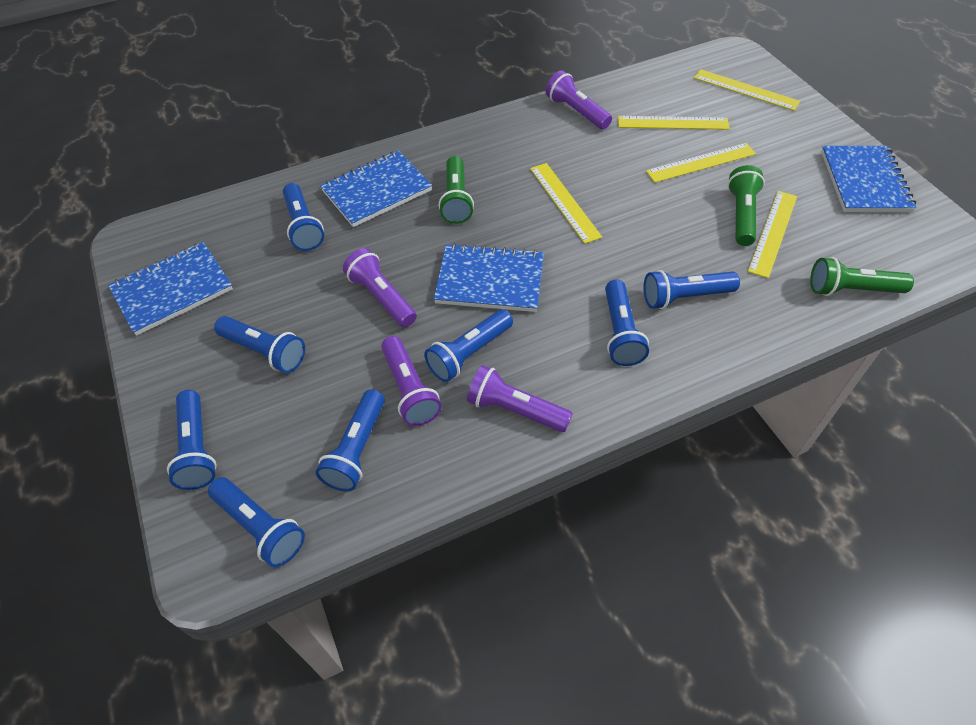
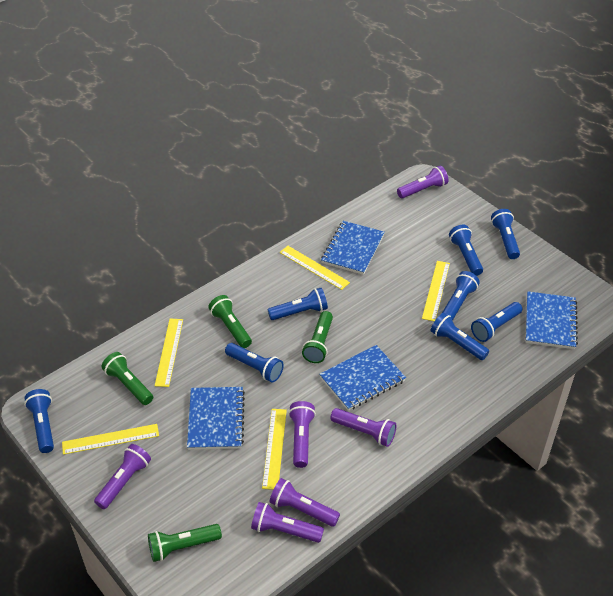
green flashlight: [439,156,474,224] [728,165,765,246] [810,257,914,296] = 3 -> [102,352,153,405] [148,524,222,562] [208,295,252,348] [302,311,333,363] = 4
purple flashlight: [343,248,417,327] [381,336,442,426] [467,365,573,432] [546,71,612,129] = 4 -> [94,444,151,509] [251,502,324,543] [270,478,340,527] [288,401,316,468] [330,408,397,447] [397,166,448,198] = 6

